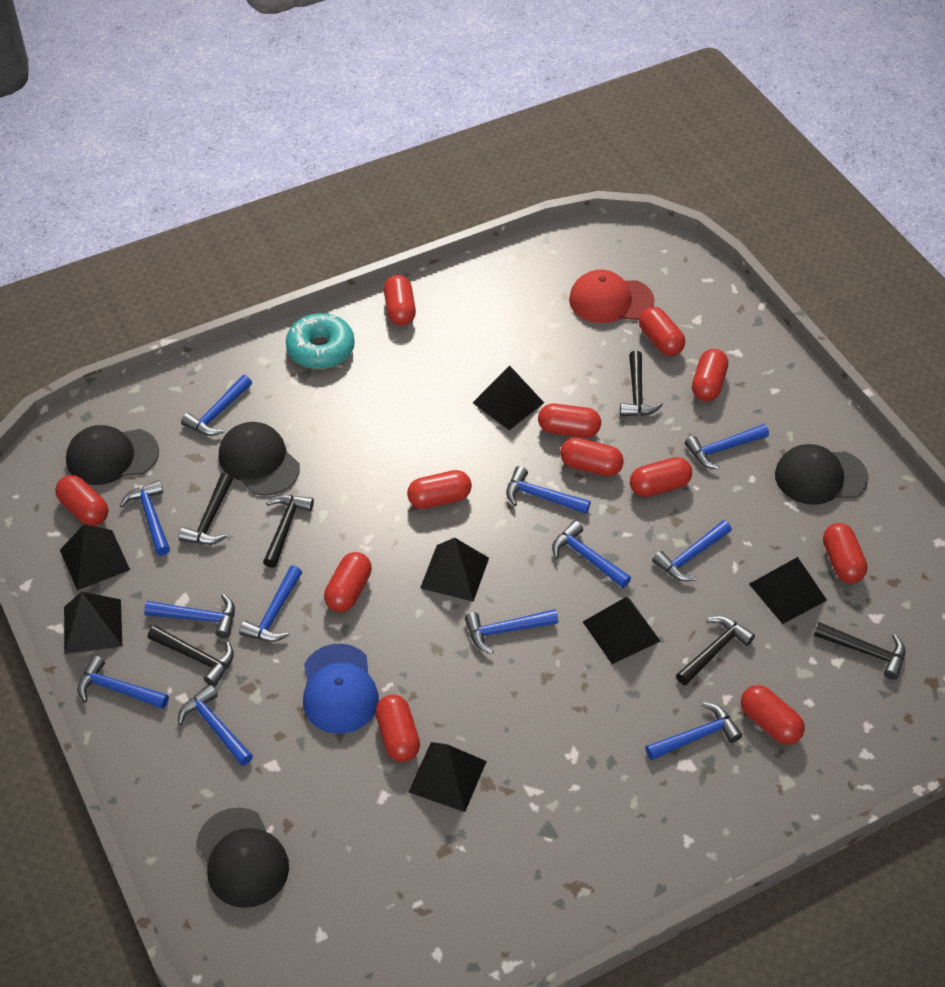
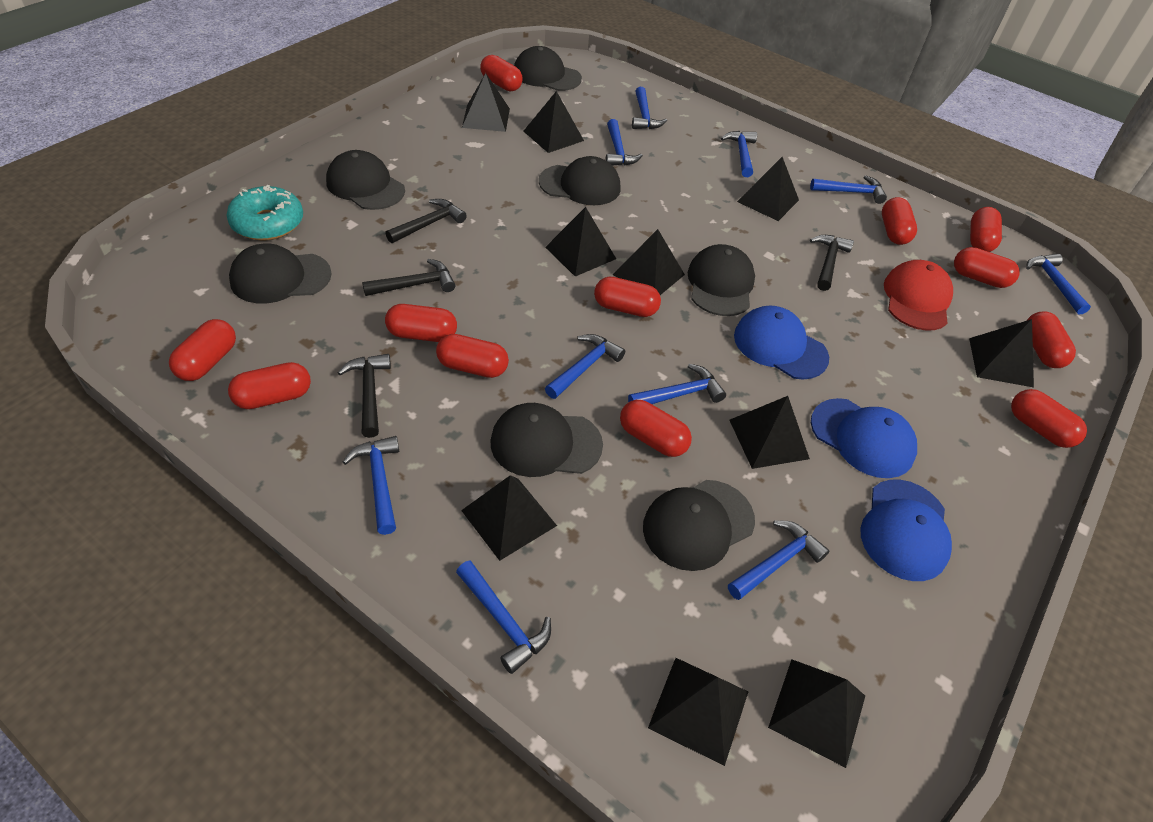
black cap: [66,425,159,485] [196,807,289,908] [219,422,300,495] [775,444,869,505] = 4 -> [229,243,332,304] [326,150,405,210] [490,403,603,477] [514,46,582,91] [539,156,621,205] [643,480,755,571] [687,244,755,316] = 7
black hammer: [148,625,234,687] [179,473,233,545] [263,495,314,568] [620,351,663,416] [676,616,755,685] [814,622,905,680] = 6 -> [338,354,391,438] [362,259,456,296] [385,199,467,243] [810,235,854,291] = 4
black pyramid: [60,524,130,590] [64,592,122,654] [409,742,487,812] [420,538,489,602] [473,366,544,430] [583,597,660,664] [749,557,827,624] = 7 -> [461,475,557,561] [462,73,510,132] [523,91,584,153] [545,207,616,277] [613,229,685,295] [648,658,748,766] [729,396,810,469] [737,157,799,221] [768,659,865,768] [969,319,1034,387] = 10
blue cap: [303,644,379,734] = 1 -> [734,305,829,380] [811,398,917,478] [860,479,952,581] = 3
blue hammer: [77,656,169,709] [120,480,170,556] [144,594,235,639] [178,684,253,766] [181,375,252,436] [239,566,302,642] [465,609,558,654] [506,466,591,514] [552,521,631,588] [645,702,742,760] [652,520,732,581] [685,424,769,469] = 12 -> [343,436,399,535] [456,560,551,674] [545,334,625,399] [606,119,643,166] [628,364,726,404] [632,87,667,129] [721,131,757,177] [728,521,829,600] [810,175,887,204] [1026,254,1091,314] = 10

